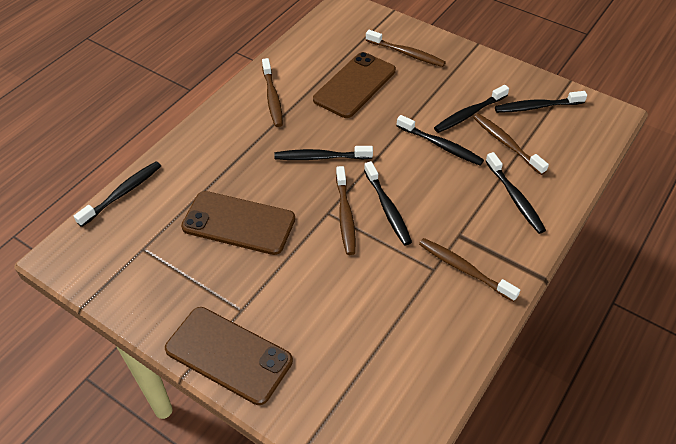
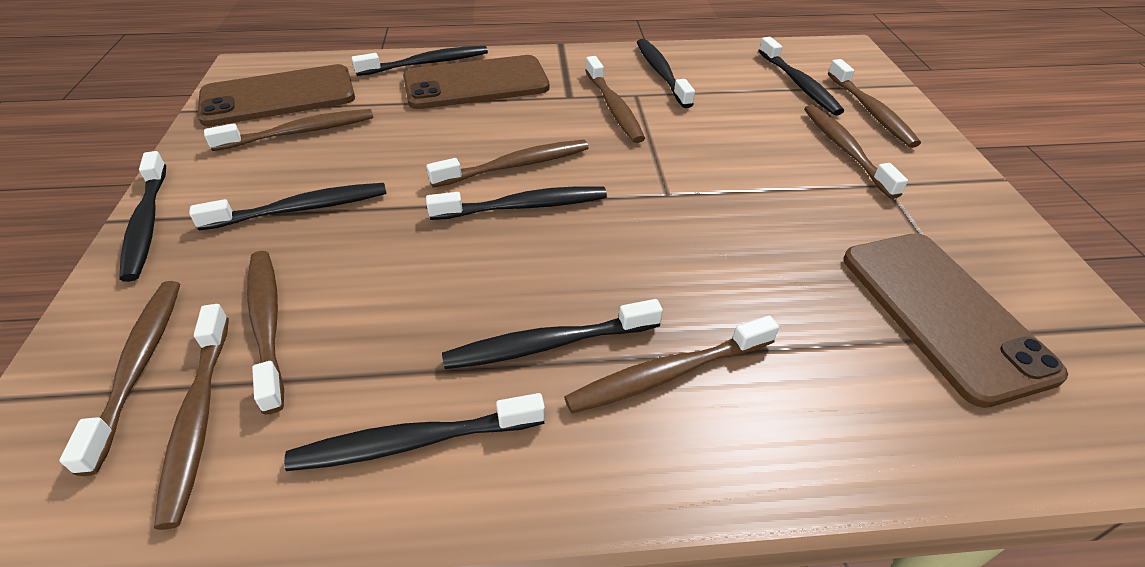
black toothbrush: [74,161,161,227] [274,146,373,160] [364,161,412,245] [397,115,484,166] [434,85,509,133] [485,152,546,234] [495,91,587,113] = 7 -> [119,151,166,282] [189,183,387,231] [284,393,545,471] [352,46,488,76] [426,186,607,220] [442,299,663,369] [637,39,695,108] [759,37,844,116] = 8
brown toothbrush: [262,58,283,127] [336,166,356,255] [366,30,446,67] [419,238,520,302] [474,114,549,175] = 5 -> [59,281,180,476] [154,304,229,530] [204,109,373,151] [247,251,284,415] [426,140,588,187] [564,315,779,413] [585,56,645,143] [804,104,908,199] [828,59,921,148] = 9

